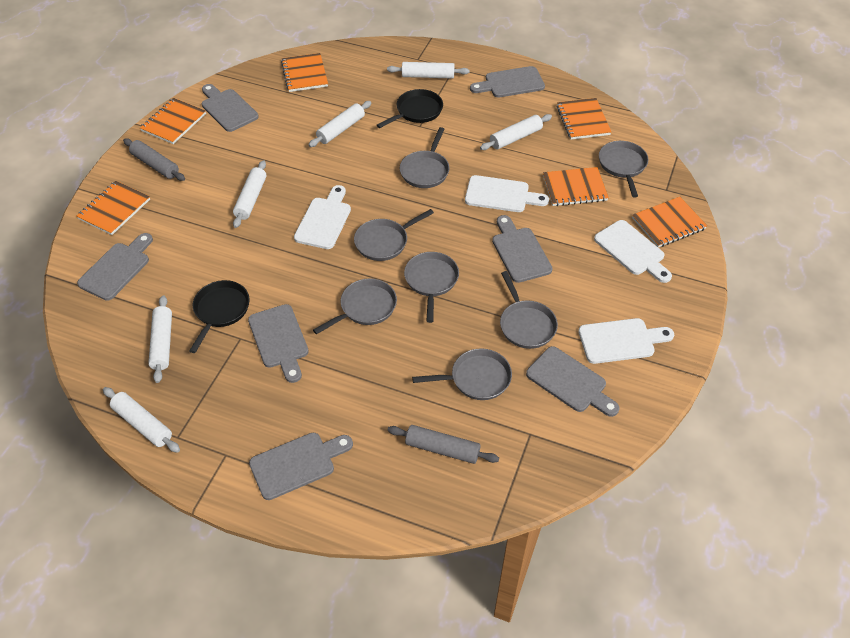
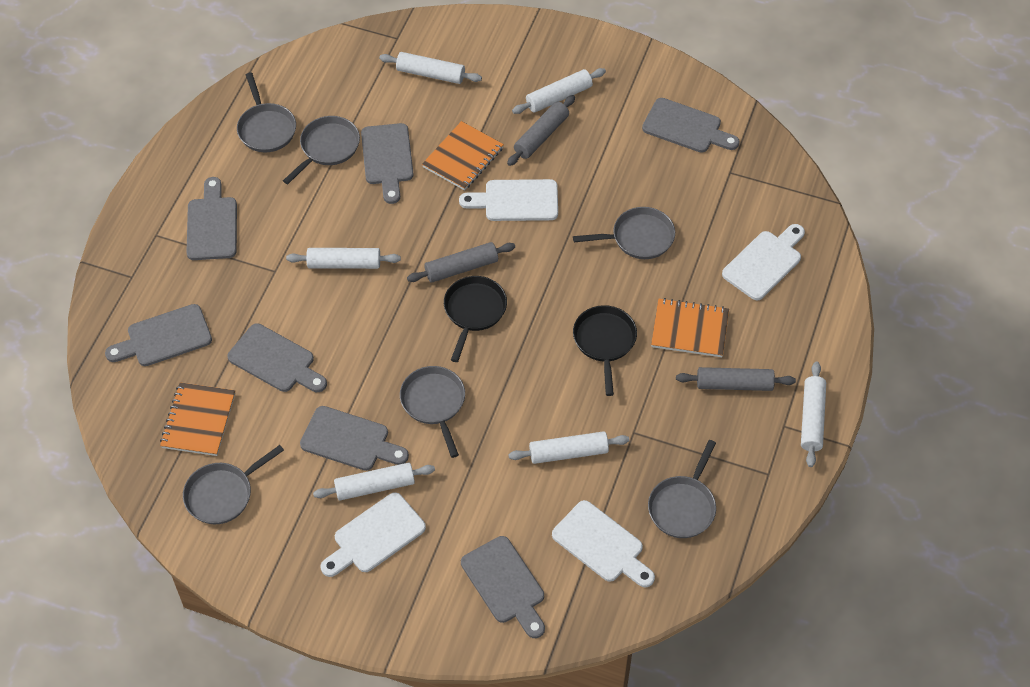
grey pan: [313,278,397,335] [354,209,434,261] [400,127,449,188] [404,252,459,323] [412,348,512,400] [500,271,558,349] [599,141,649,197] = 7 -> [183,445,284,524] [237,72,296,152] [283,116,360,184] [400,366,465,458] [573,207,675,259] [648,440,716,538] = 6
grey rolling pin: [123,138,185,181] [387,425,499,464] = 2 -> [407,242,515,282] [507,95,575,166] [676,367,796,391] = 3
orange notebook: [76,181,150,235] [140,98,206,144] [281,53,328,92] [543,167,609,206] [556,98,611,140] [632,197,707,247] = 6 -> [160,382,235,456] [422,121,504,191] [651,298,729,357] = 3

